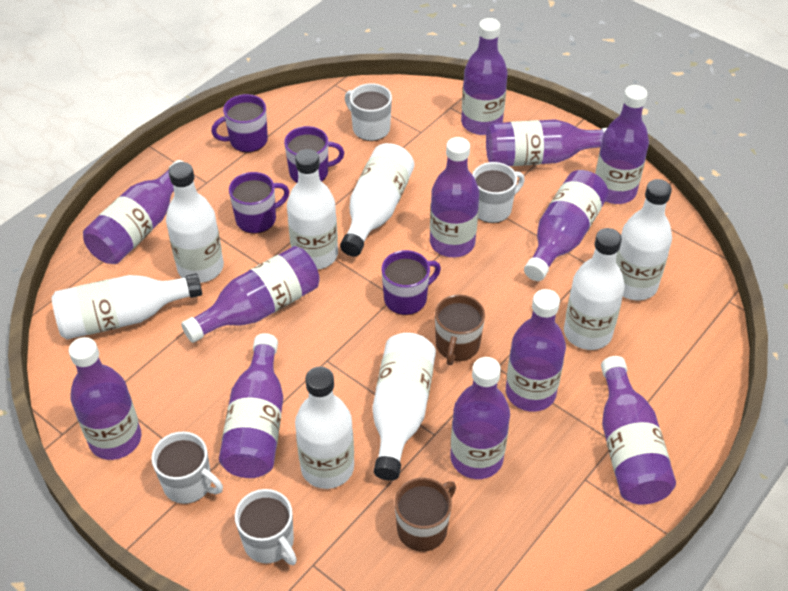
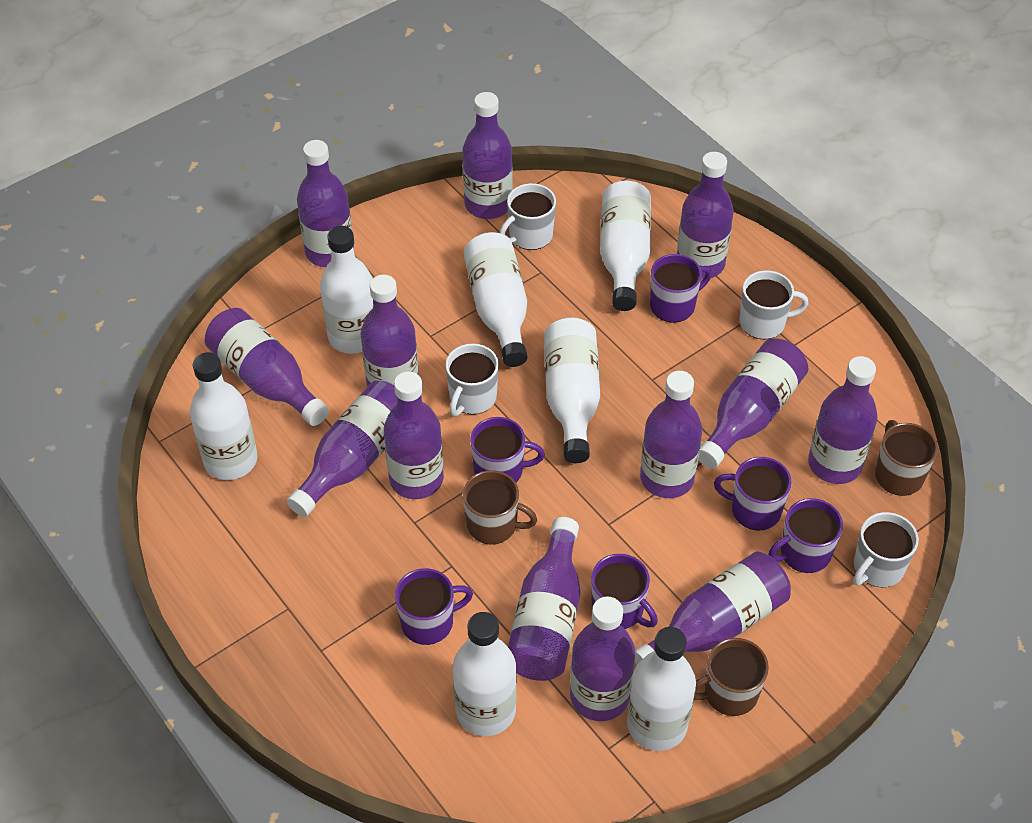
brown mug: [395,478,456,552] [435,294,485,365] = 2 -> [463,470,537,545] [694,638,769,716] [875,420,938,496] = 3
purple bottle: [69,337,141,460] [83,160,183,264] [181,246,320,343] [219,333,283,478] [430,137,479,257] [450,357,510,479] [461,18,508,135] [486,119,607,166] [506,289,566,412] [524,170,609,281] [595,85,649,204] [601,356,676,504] = 12 -> [205,308,329,426] [287,381,397,517] [297,140,354,267] [361,275,419,387] [384,372,444,499] [462,92,513,219] [508,517,581,681] [570,596,635,721] [635,551,791,665] [640,371,702,498] [677,152,734,279] [698,338,808,468] [808,356,878,484] = 13
purple mug: [211,94,268,153] [229,172,289,234] [284,126,344,183] [382,250,441,315] = 4 -> [395,568,473,645] [470,417,545,482] [591,554,658,629] [650,254,711,323] [714,457,792,531] [768,498,843,573] = 6
white bottle: [52,273,202,339] [166,162,224,283] [287,149,338,270] [295,366,354,489] [340,143,414,256] [372,333,436,481] [564,228,625,350] [616,179,672,300] = 8 -> [190,352,257,480] [320,226,373,354] [453,612,517,736] [464,232,528,367] [544,317,600,463] [600,180,651,311] [627,627,696,751] = 7

